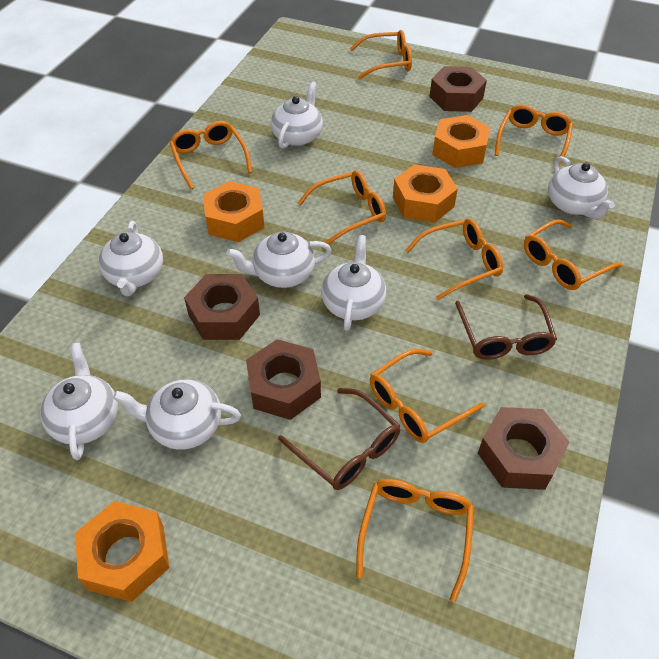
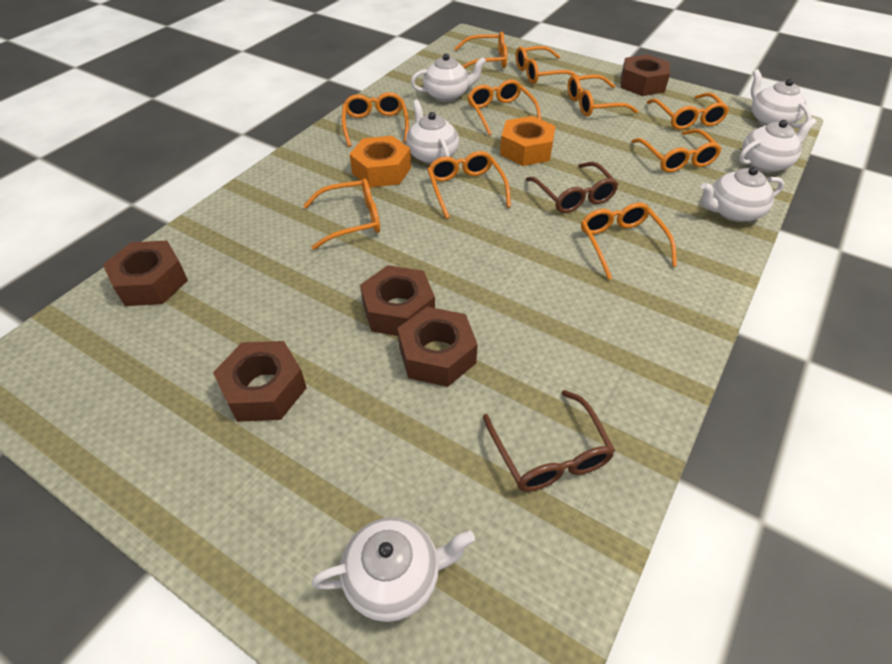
brown nut: [184,274,260,340] [246,339,321,420] [429,66,487,112] [478,407,570,490] = 4 -> [103,241,188,306] [213,341,307,422] [360,265,435,336] [398,307,478,387] [620,54,670,96] = 5
orange glasses: [169,121,252,189] [298,170,386,245] [350,30,412,79] [356,479,474,602] [370,349,485,443] [405,219,503,300] [495,104,573,169] [524,219,623,290] = 8 -> [303,179,380,250] [342,92,409,147] [427,151,511,219] [454,32,507,68] [467,79,541,136] [516,46,579,84] [568,75,638,116] [581,202,677,280] [631,129,722,173] [647,93,729,130] = 10
orange nut: [75,501,169,602] [203,181,265,242] [393,164,458,223] [432,115,490,168] = 4 -> [350,136,411,187] [500,116,556,166] = 2
white teapot: [40,343,118,460] [99,221,163,296] [113,379,241,450] [226,232,332,288] [271,81,323,149] [321,235,386,331] [548,156,615,219] = 7 -> [312,518,475,622] [406,100,459,164] [411,54,486,102] [701,167,785,222] [739,118,817,172] [751,69,812,128] = 6

